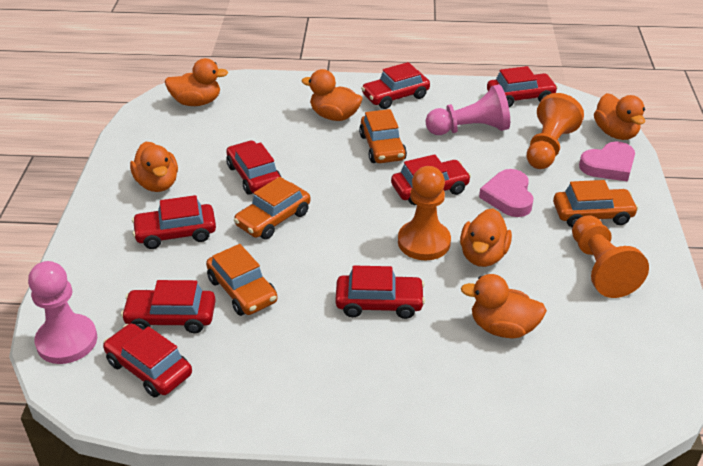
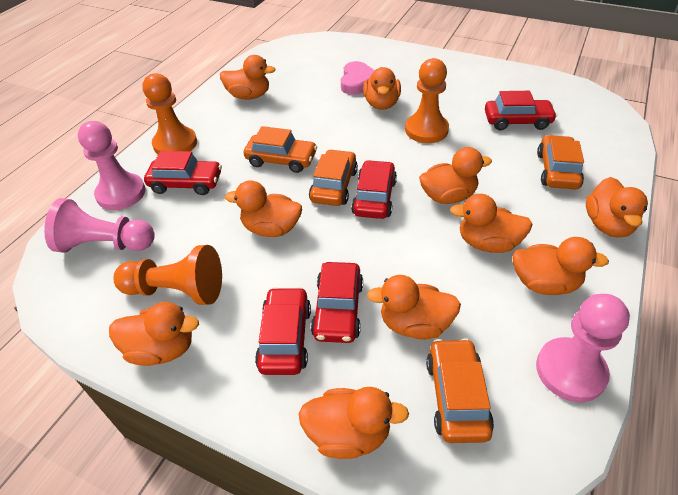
orange duck: [130,141,178,192] [165,58,228,106] [301,69,363,121] [460,209,512,267] [461,274,547,338] [594,93,645,140] = 6 -> [109,302,199,366] [220,55,276,100] [225,180,302,237] [298,387,409,459] [363,67,401,110] [367,275,461,339] [419,147,492,204] [450,194,532,253] [512,237,609,295] [586,177,648,237] = 10
pink heart: [479,169,533,217] [579,141,635,182] = 2 -> [341,61,375,95] = 1
pink pawn: [28,261,97,364] [426,84,510,135] = 2 -> [44,198,155,253] [78,121,145,210] [536,294,630,402] = 3
red car: [103,323,192,397] [121,280,216,333] [132,195,216,249] [226,140,281,195] [335,265,425,319] [361,62,430,109] [391,154,471,205] [487,66,558,107] = 8 -> [144,151,222,195] [255,287,311,375] [311,262,363,343] [351,160,397,219] [485,91,557,131] = 5

